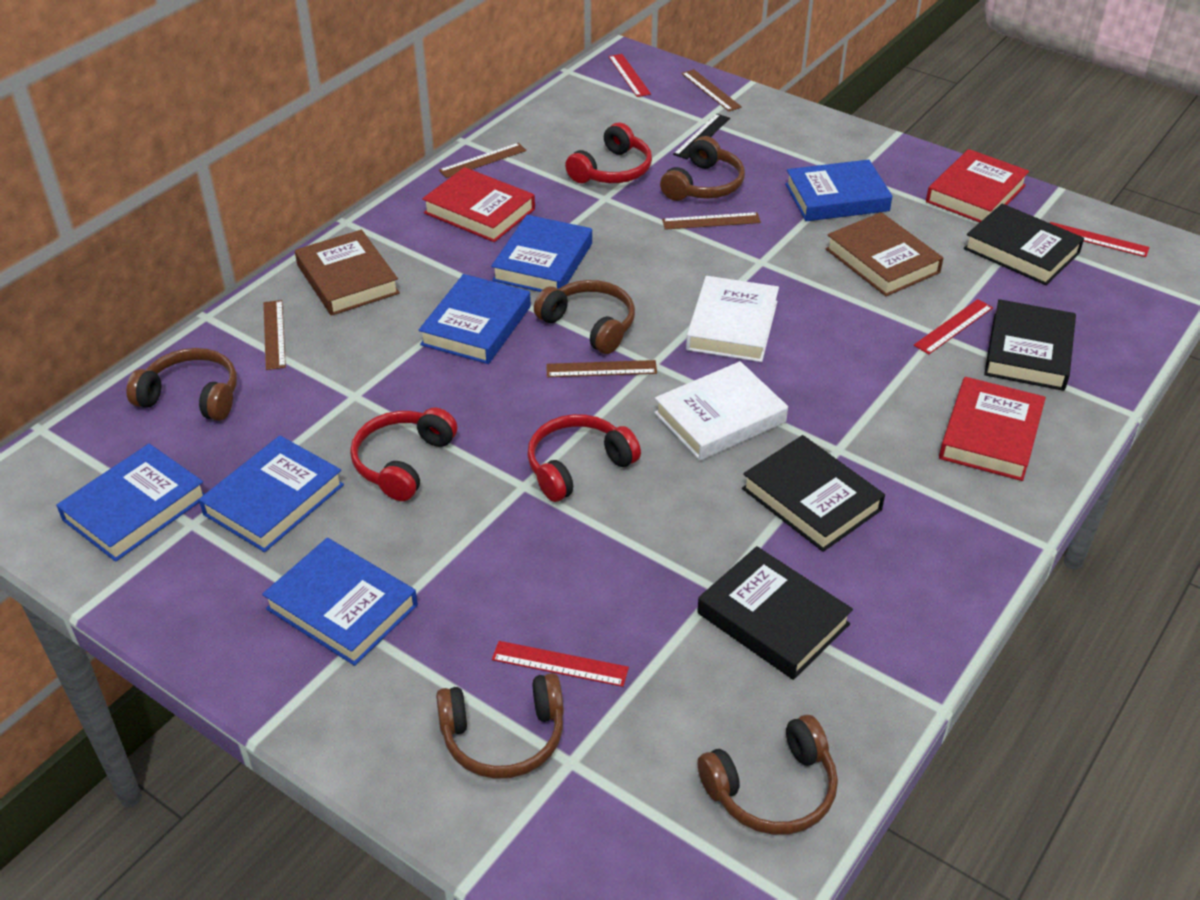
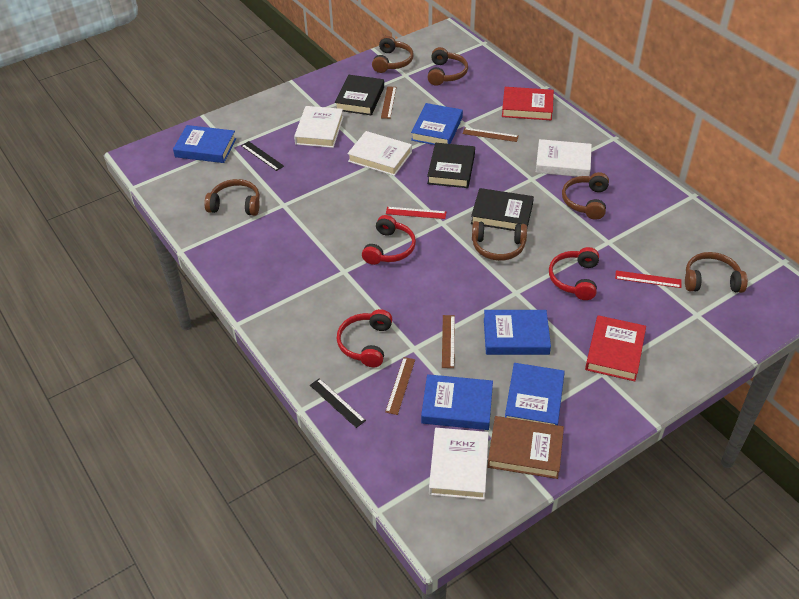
black book: [697,546,853,680] [742,435,885,552] [964,203,1084,285] [984,299,1076,391] = 4 -> [335,75,384,115] [427,143,475,188] [471,188,534,231] = 3
black ruler: [673,114,730,159] = 1 -> [241,141,284,171] [310,378,366,428] = 2
blue book: [56,444,204,562] [199,436,344,552] [262,538,418,666] [418,274,531,364] [491,215,592,292] [785,160,893,221] = 6 -> [173,125,236,163] [411,103,463,145] [421,374,493,430] [484,310,551,355] [505,363,565,425] = 5
brown book: [295,230,400,316] [825,212,943,296] = 2 -> [487,416,564,479] = 1
brown headphones: [126,348,237,421] [436,673,564,779] [534,280,635,354] [660,136,745,201] [698,715,838,835] = 5 -> [204,179,260,216] [372,36,414,73] [427,47,468,86] [472,221,527,261] [562,172,609,220] [685,252,748,293] = 6
brown ruler: [263,300,286,370] [439,143,527,178] [546,360,657,377] [662,212,761,230] [681,69,742,111] = 5 -> [381,86,396,119] [385,357,415,415] [442,315,455,368] [462,128,519,142] = 4
red book: [422,167,535,242] [926,149,1029,223] [939,377,1046,481] = 3 -> [502,87,554,120] [585,315,646,382] = 2
red ruler: [492,641,629,687] [608,54,651,97] [914,299,993,354] [1050,222,1150,257] = 4 -> [386,207,446,219] [615,270,681,288] = 2
white book: [654,361,788,461] [686,276,779,362] = 2 -> [294,106,343,148] [347,131,412,176] [429,428,489,500] [536,139,592,177] = 4

